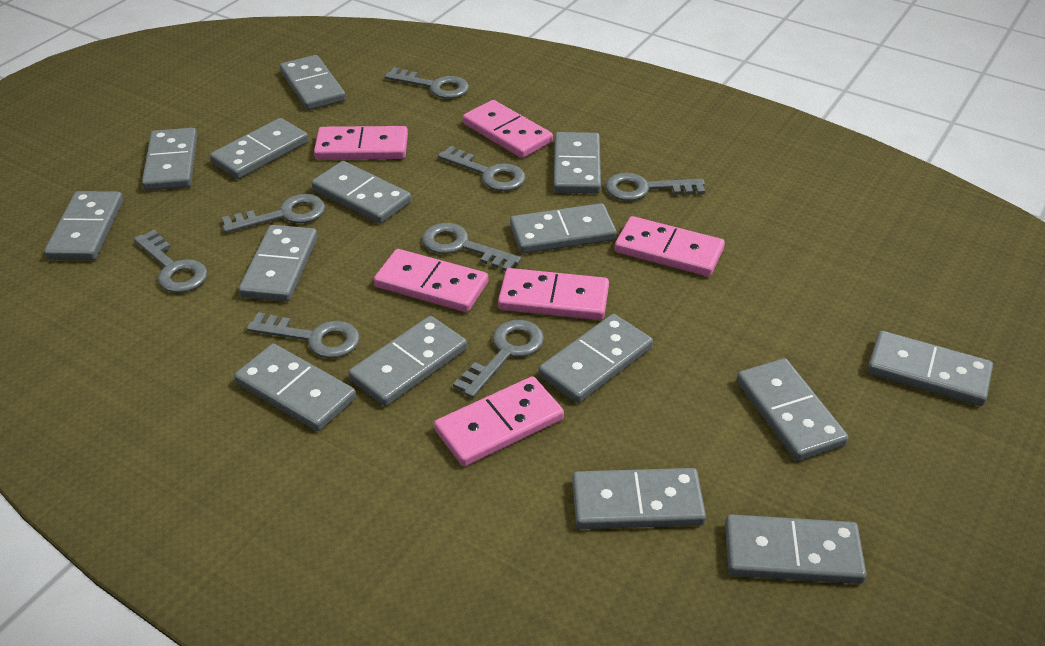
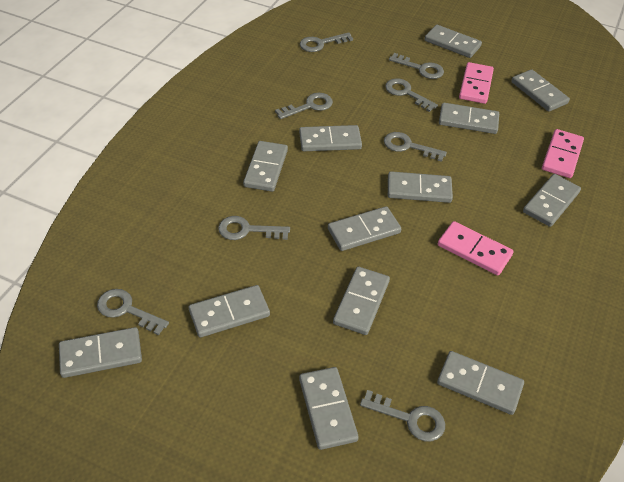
grey domino: [44,191,123,260] [142,128,197,191] [210,118,309,179] [234,344,356,431] [239,225,318,302] [280,55,346,110] [311,161,411,224] [348,316,467,406] [510,203,617,254] [538,314,653,403] [554,132,601,194] [572,468,706,529] [725,514,867,584] [737,358,848,461] [867,331,993,406] = 15 -> [59,327,142,378] [189,285,270,337] [243,141,288,192] [299,125,362,151] [299,367,359,450] [328,206,401,251] [333,267,390,335] [388,171,453,203] [424,25,482,58] [437,351,524,415] [439,103,499,134] [511,69,570,112] [523,174,581,227] = 13
pink domino: [314,126,408,160] [374,249,488,312] [434,376,564,466] [463,100,553,158] [498,268,609,320] [614,216,725,277] = 6 -> [438,221,514,275] [459,62,494,104] [542,129,584,178] = 3

